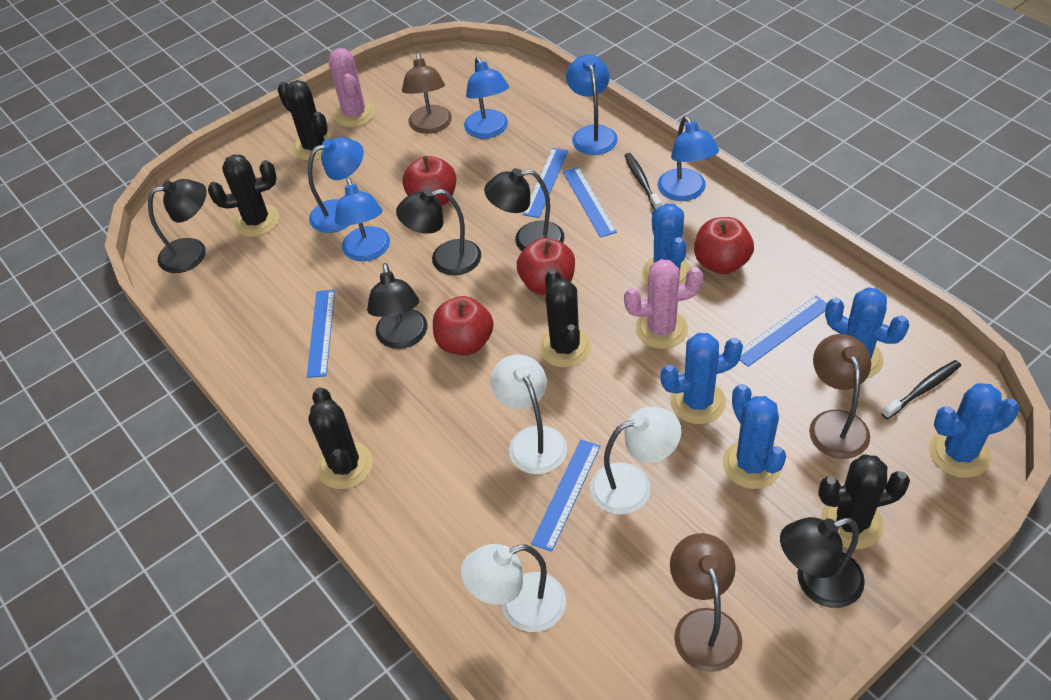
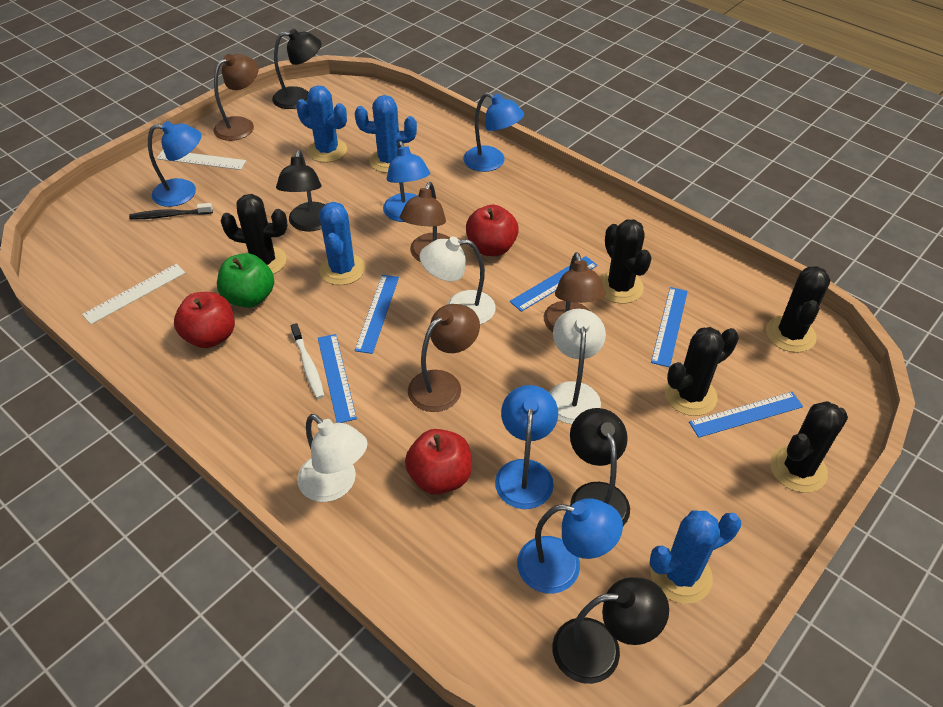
black lamp: [148,179,207,273] [367,263,427,349] [396,188,481,275] [484,168,564,251] [780,517,865,608] = 5 -> [272,29,322,109] [276,150,325,232] [552,577,669,684] [570,408,630,526] = 4
black toothbrush: [624,153,662,209] [881,360,961,419] = 2 -> [129,203,213,219] = 1
blue cactus: [642,204,691,284] [661,333,743,424] [722,384,786,489] [825,287,909,378] [929,383,1020,478] = 5 -> [296,85,347,163] [319,202,365,285] [355,95,417,173] [649,511,741,604] = 4
brown lamp: [402,53,452,134] [670,533,742,672] [809,334,871,459] = 3 -> [213,54,259,141] [400,182,450,262] [408,304,480,412] [544,252,606,332] = 4
green apple: none = 0 -> [217,253,274,308] = 1
pink cactus: [328,48,375,127] [624,259,703,349] = 2 -> none = 0
red apple: [402,156,456,206] [433,296,494,355] [517,238,575,295] [694,217,754,274] = 4 -> [174,292,235,348] [405,429,472,495] [466,205,519,256] = 3
white ruler: none = 0 -> [82,264,185,324] [156,150,246,170] = 2
white toothbrush: none = 0 -> [291,323,324,399] = 1

